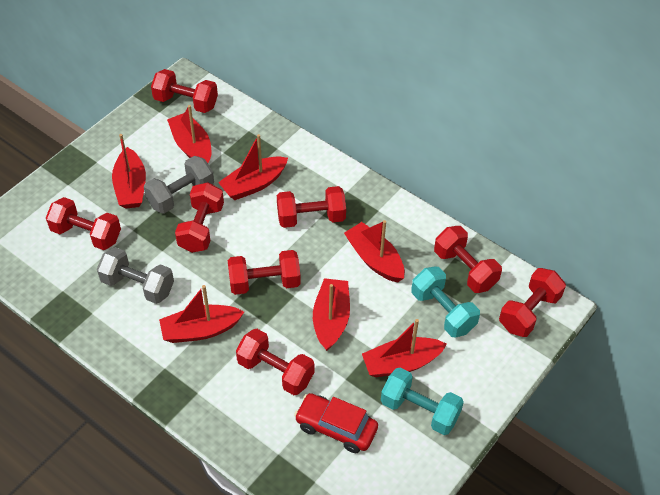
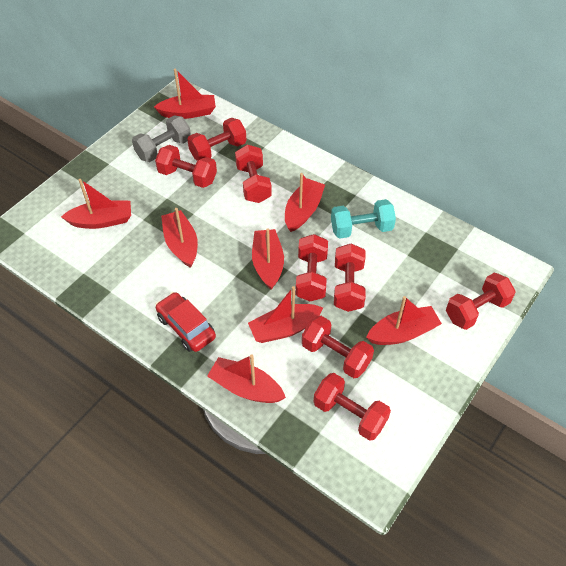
grey dumbbell: [97,247,174,304] [144,156,214,214] = 2 -> [132,116,191,162] = 1
red boat: [112,134,146,209] [159,285,244,343] [167,105,211,163] [218,134,288,200] [313,278,350,351] [344,220,405,283] [362,319,447,377] = 7 -> [61,179,131,229] [154,69,216,119] [161,208,198,268] [207,355,286,403] [248,286,323,343] [252,229,284,290] [285,173,325,232] [366,296,442,345] = 8
turquoise dumbbell: [381,368,464,435] [411,267,480,338] = 2 -> [331,199,396,239] = 1

